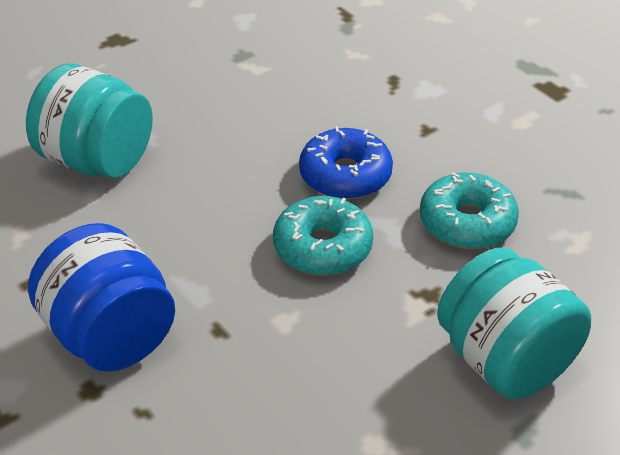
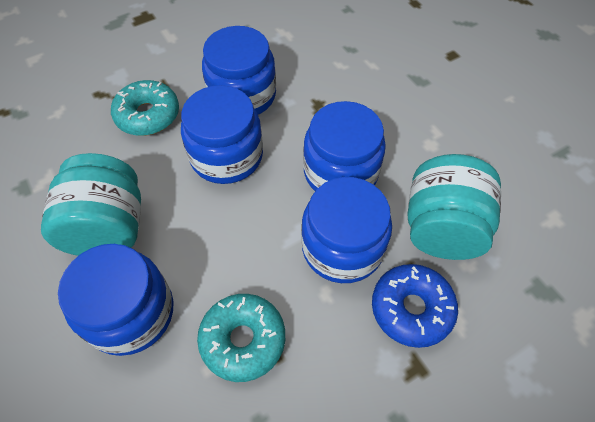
blue jar: [28,223,175,372] = 1 -> [58,244,173,356] [181,85,263,184] [202,26,276,115] [301,177,392,283] [303,101,386,191] = 5

